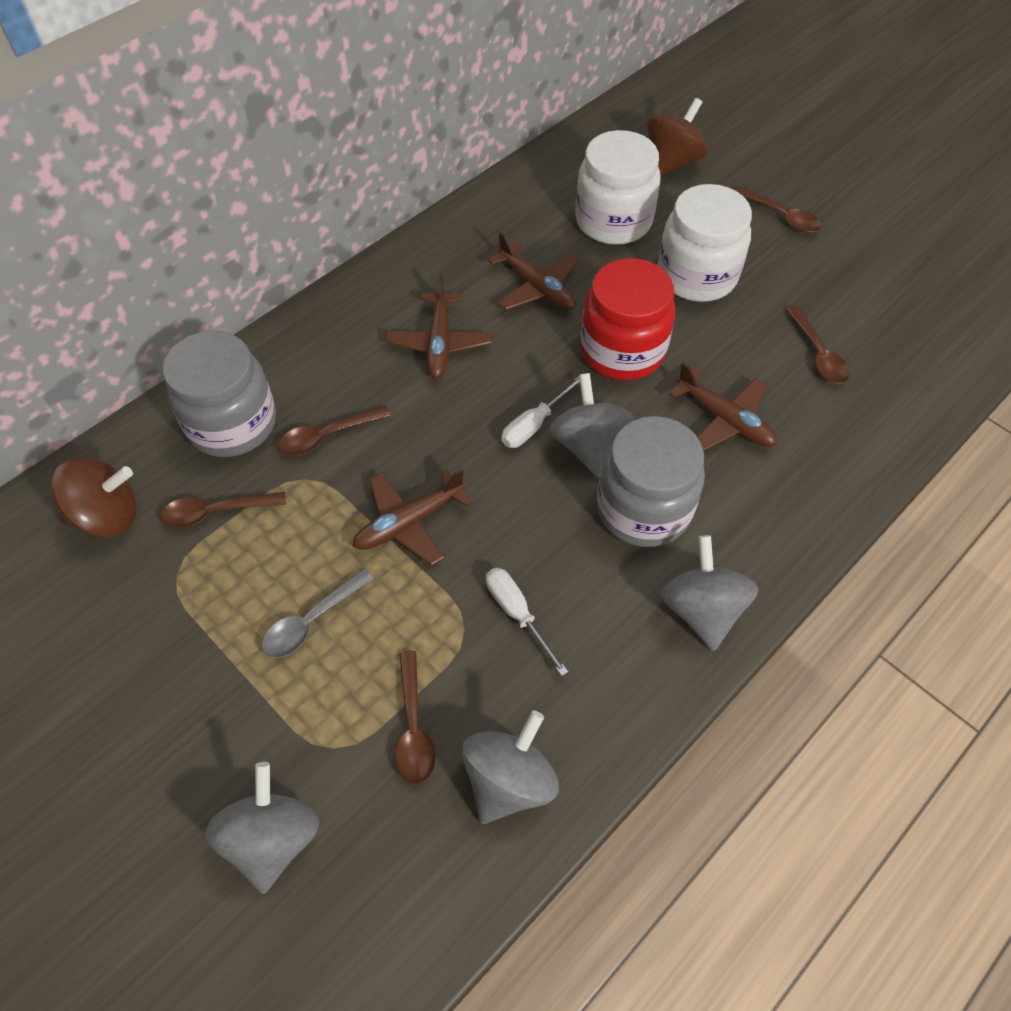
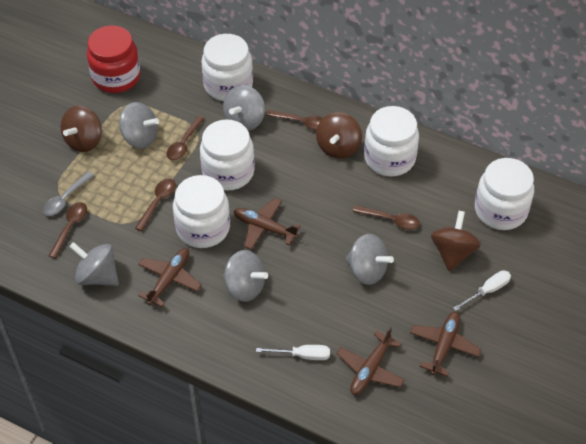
brown spinning top: [51,456,137,538] [647,98,708,176] = 2 -> [60,106,102,152] [316,112,362,159] [431,211,481,271] = 3
grey jar: [163,330,276,457] [597,416,705,547] = 2 -> none = 0
grey spinning top: [205,762,319,894] [462,710,559,824] [549,373,634,478] [660,535,758,651] = 4 -> [69,242,119,286] [119,102,159,148] [223,85,265,131] [223,250,268,302] [346,234,394,285] = 5
white jar: [575,130,661,245] [658,184,752,302] = 2 -> [173,175,230,248] [200,119,255,191] [201,34,253,101] [364,106,419,177] [475,158,534,230] = 5

